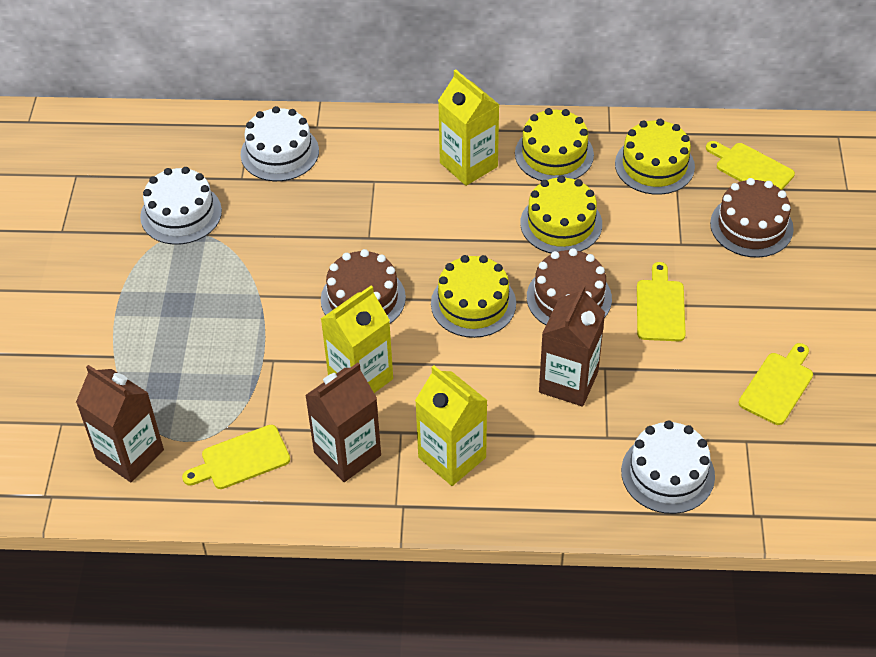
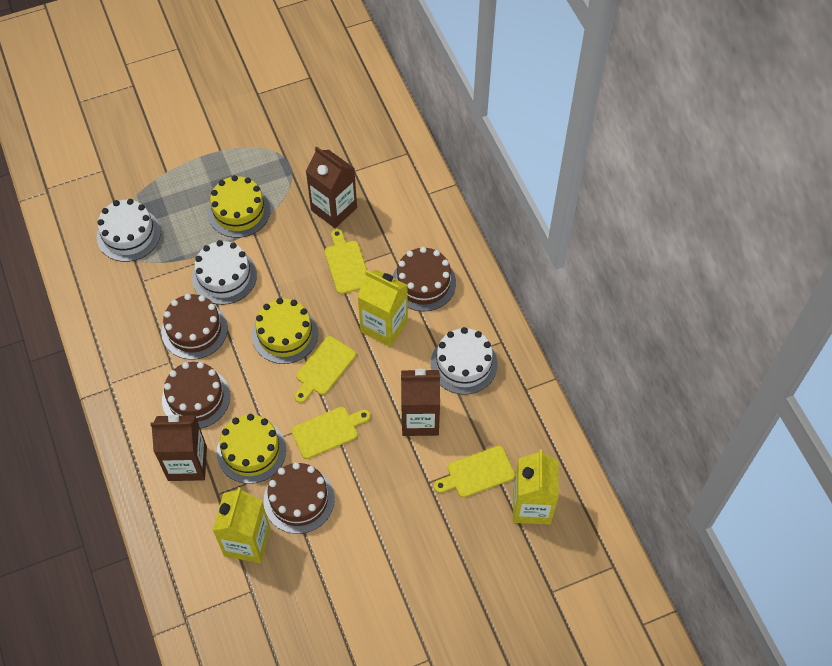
brown cake: [321,249,406,324] [527,248,612,325] [710,178,794,258] = 3 -> [161,294,228,360] [162,362,230,429] [264,462,335,534] [393,247,456,311] = 4
yellow cake: [431,255,516,338] [515,108,594,181] [520,175,602,253] [615,119,695,195] = 4 -> [208,175,271,238] [217,414,286,484] [252,298,318,364] = 3

